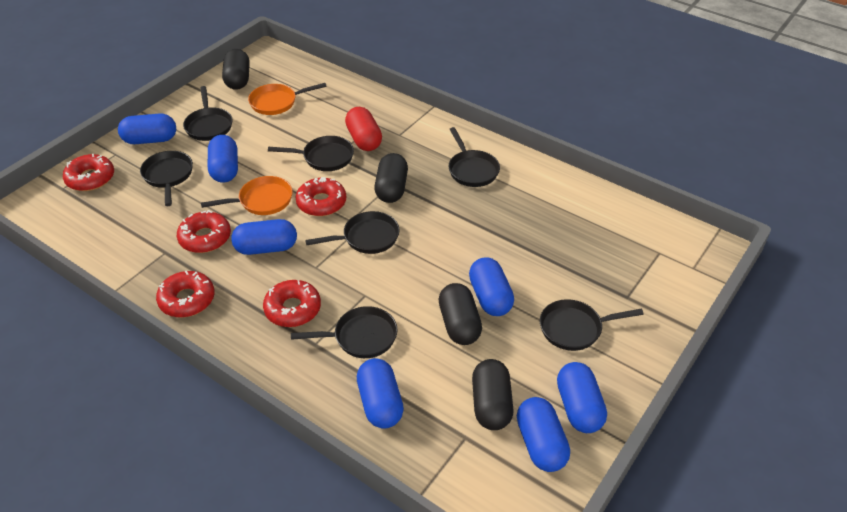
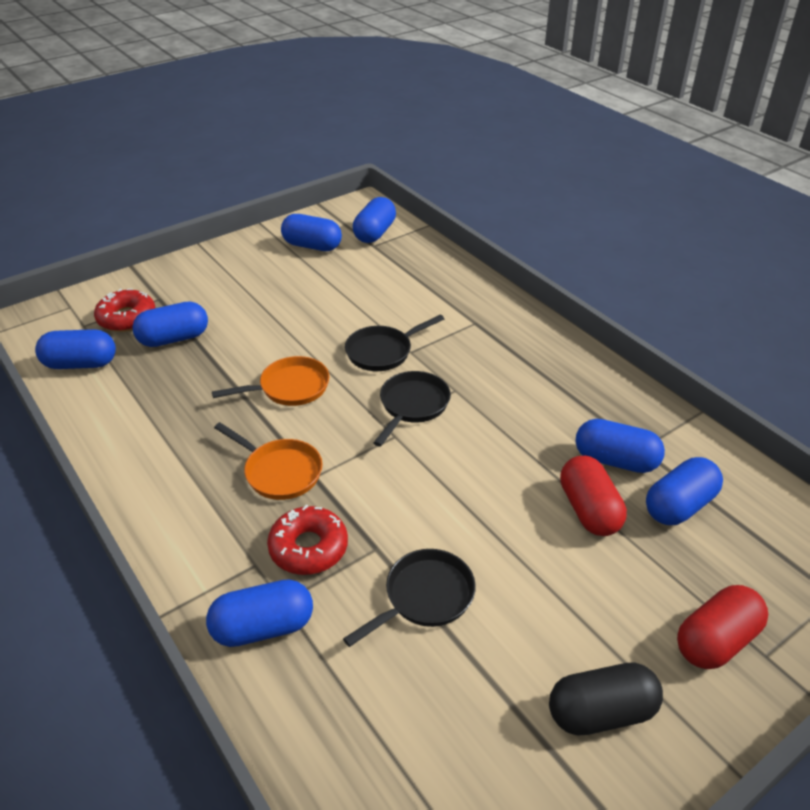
black capsule: [222,49,250,90] [374,153,408,203] [439,283,482,345] [472,359,514,430] = 4 -> [549,662,663,735] = 1
black pan: [140,151,193,206] [183,86,232,141] [268,136,354,171] [291,306,397,358] [305,211,399,254] [448,127,500,187] [540,299,644,351] = 7 -> [343,549,476,647] [345,315,444,371] [373,371,451,447] = 3
red capsule: [345,107,382,151] = 1 -> [560,456,627,536] [677,585,768,669] = 2
red donut: [63,154,114,191] [156,271,215,317] [177,210,231,253] [263,280,321,327] [295,177,346,216] = 5 -> [94,288,155,332] [267,505,348,575] = 2

